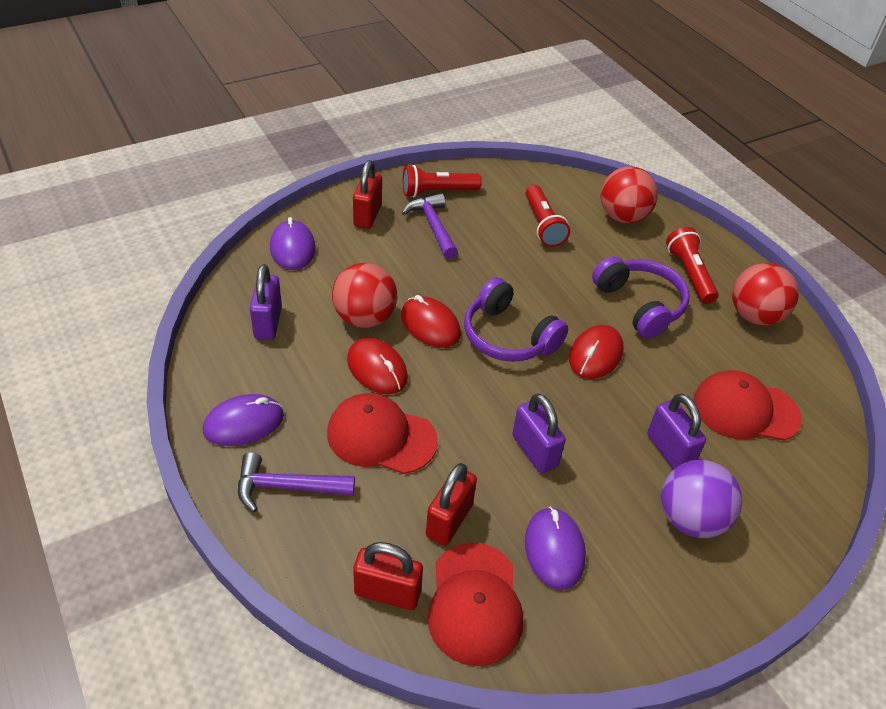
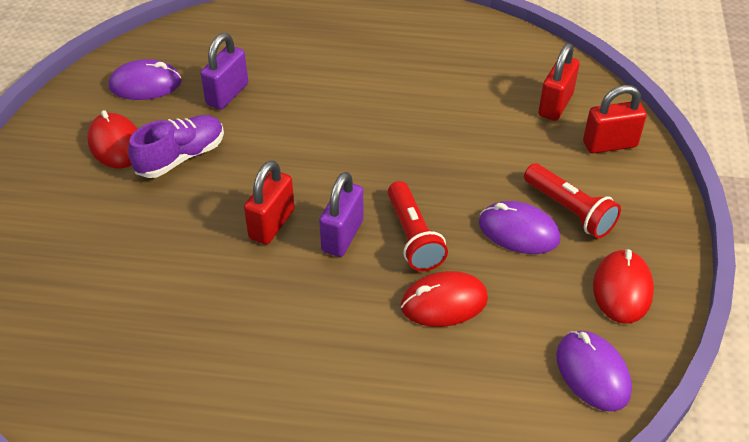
purple ball: [661,460,742,538] = 1 -> none = 0
purple hammer: [238,452,355,512] [402,193,458,259] = 2 -> none = 0
purple headphones: [464,277,568,362] [592,256,689,339] = 2 -> none = 0
purple padlock: [250,264,282,340] [512,393,566,473] [647,393,706,470] = 3 -> [200,33,248,110] [319,172,364,257] = 2
purple shoe: none = 0 -> [128,115,224,178] = 1
red ball: [332,263,397,328] [601,166,658,223] [732,263,799,325] = 3 -> none = 0
red cap: [327,393,438,474] [427,543,523,666] [693,370,802,441] = 3 -> none = 0
red flashlight: [403,165,482,198] [526,185,570,247] [666,227,719,304] = 3 -> [388,181,448,271] [524,163,621,238] = 2

